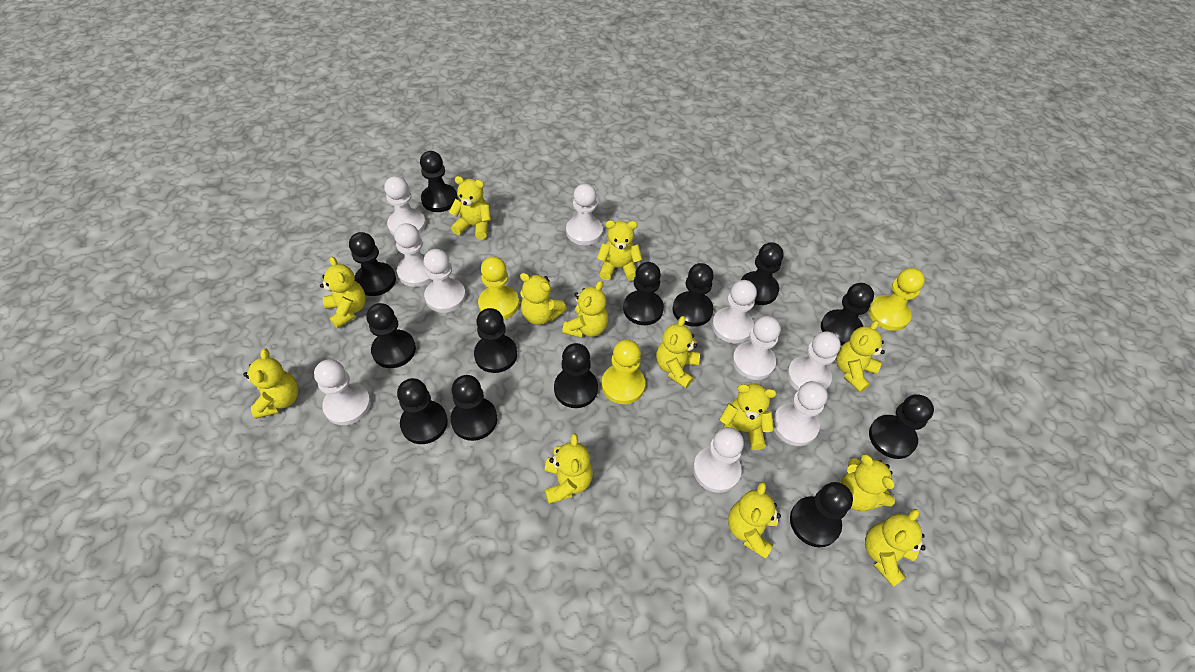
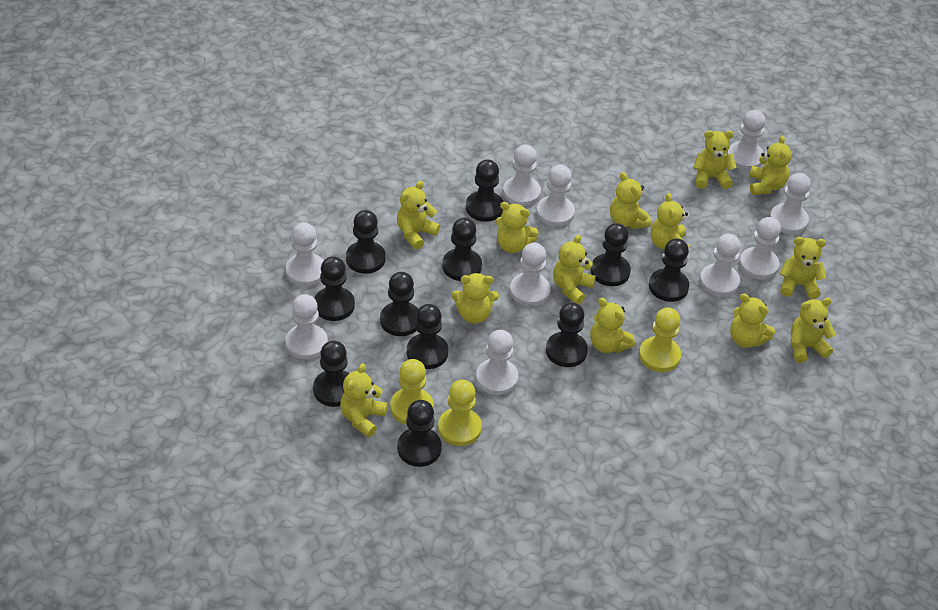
black pawn: [349,232,396,296] [366,303,416,368] [397,378,448,444] [420,151,458,212] [451,375,497,441] [474,308,517,373] [554,343,598,408] [623,262,664,325] [672,263,714,326] [741,242,784,305] [790,482,853,547] [821,283,874,346] [869,394,934,459] = 13 -> [313,341,349,407] [314,256,355,321] [346,210,386,274] [380,272,418,336] [397,400,442,467] [407,304,448,369] [442,218,482,281] [466,159,504,222] [546,302,588,367] [591,223,631,286] [649,238,689,302] = 11

